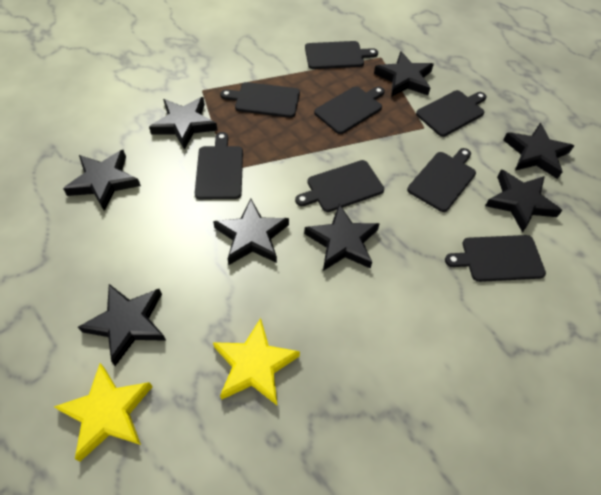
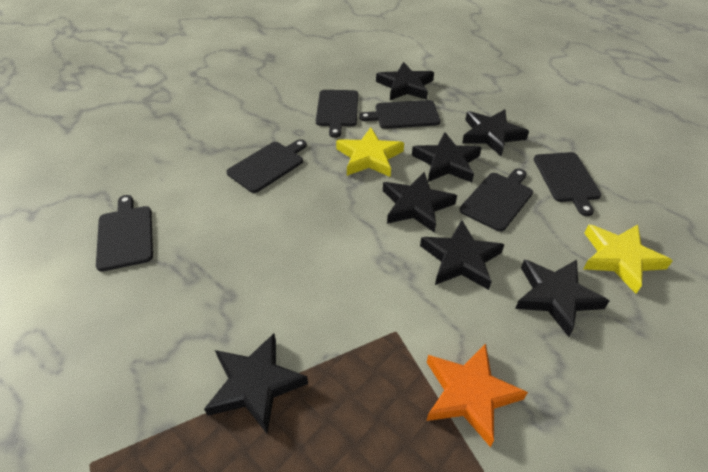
black cutting board: [195,132,243,199] [220,82,300,118] [295,160,384,212] [305,41,378,69] [314,86,385,134] [407,148,476,212] [416,90,487,137] [445,235,546,282] = 8 -> [96,195,153,272] [226,139,307,193] [316,90,358,138] [359,100,440,129] [460,169,533,232] [534,152,602,216] = 6
black star: [63,150,141,211] [78,284,166,366] [149,97,218,150] [213,199,289,265] [304,204,380,271] [374,51,434,97] [485,169,563,233] [503,123,574,179] = 8 -> [204,333,308,434] [376,62,434,100] [383,172,457,233] [412,132,482,183] [420,220,505,290] [462,109,529,156] [515,259,609,337] = 7
orange star: none = 0 -> [426,343,528,447] = 1

